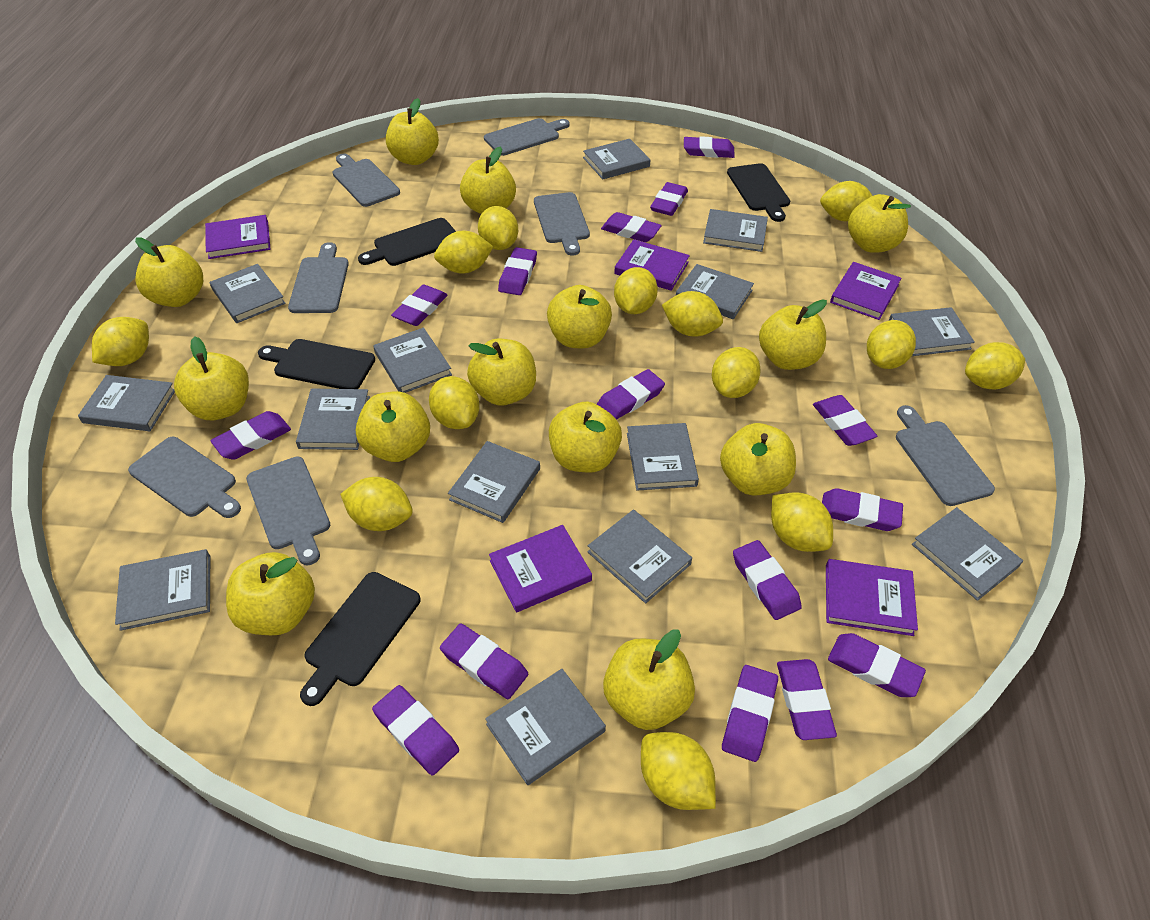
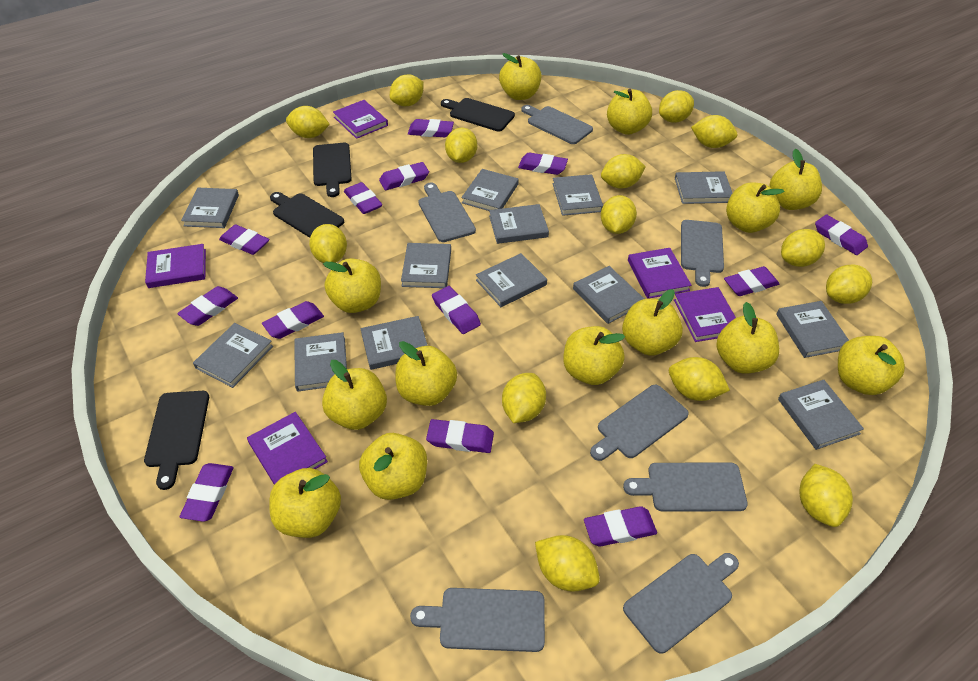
grey book: [78,375,175,431] [115,549,210,631] [210,264,286,323] [296,389,370,450] [373,328,452,393] [448,441,540,523] [485,669,606,785] [583,139,651,179] [587,510,692,603] [627,423,699,491] [676,264,754,319] [703,209,768,252] [889,307,975,356] [912,507,1023,601] = 14 -> [181,188,239,228] [193,323,273,388] [294,332,347,392] [360,316,428,370] [401,243,451,288] [461,169,519,211] [476,253,547,307] [489,204,549,244] [552,174,603,216] [573,266,644,324] [675,171,732,204] [776,301,849,358] [778,380,864,450] = 13
purple eraser: [210,411,291,460] [372,685,459,775] [391,285,448,326] [440,623,528,699] [498,247,537,295] [597,369,665,420] [601,212,662,242] [650,182,688,216] [684,136,735,158] [722,665,778,762] [733,540,802,620] [777,659,837,740] [813,395,877,446] [822,488,903,531] [828,633,926,697] = 15 -> [177,286,238,326] [180,463,234,522] [219,224,269,255] [262,301,324,339] [344,182,382,214] [379,162,429,190] [408,119,454,137] [426,419,494,453] [432,286,481,334] [518,152,568,175] [584,506,657,546] [724,266,779,296] [815,214,868,255] = 13
yellow lemon: [92,317,149,366] [340,477,413,531] [429,376,480,429] [434,231,493,274] [478,206,518,250] [614,267,658,314] [641,732,716,810] [662,291,723,337] [712,347,761,398] [771,492,833,552] [820,181,873,221] [867,320,916,369] [965,342,1025,389] = 13 -> [286,106,330,138] [309,224,347,263] [390,75,424,106] [445,128,477,163] [502,373,546,423] [535,535,600,592] [601,154,646,189] [601,195,637,234] [659,90,694,123] [669,357,730,401] [691,115,737,148] [781,229,825,267] [800,464,853,527] [826,265,872,304] = 14

